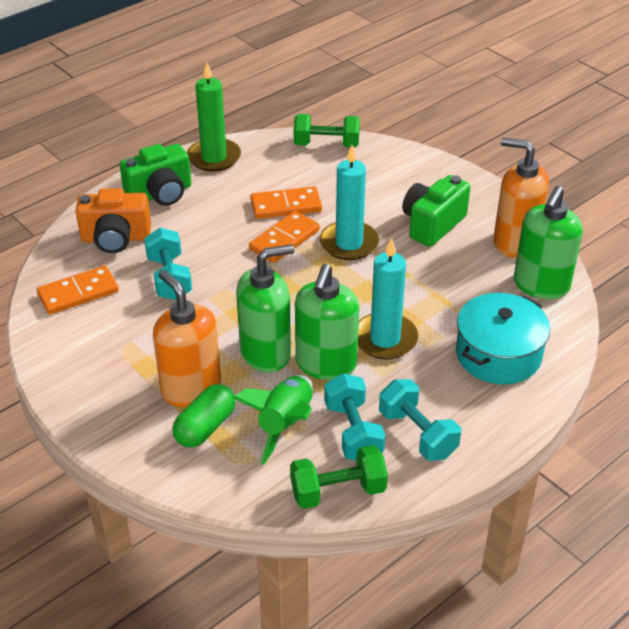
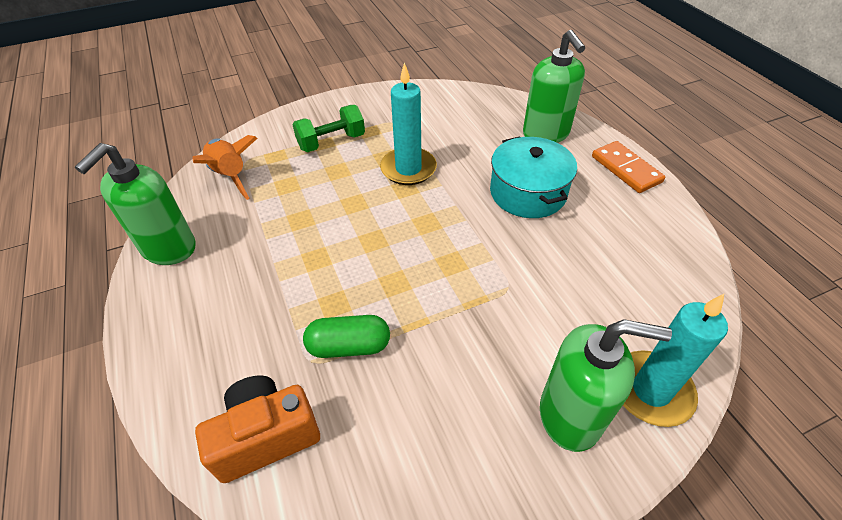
green camera: [119,144,191,206] [402,175,470,247] = 2 -> none = 0
green candle: [187,62,241,172] = 1 -> none = 0
green dumbbell: [290,445,388,509] [294,114,360,148] = 2 -> [292,105,365,152] = 1
green rocket: [233,375,313,465] = 1 -> none = 0
orange domino: [37,266,119,315] [249,211,320,263] [251,186,322,219] = 3 -> [592,141,665,193] = 1
orange rocket: none = 0 -> [192,135,257,200] = 1
orange soap dispenser: [153,270,221,407] [493,138,549,258] = 2 -> none = 0
turquoise dumbbell: [144,227,192,300] [324,373,385,461] [379,379,461,461] = 3 -> none = 0

